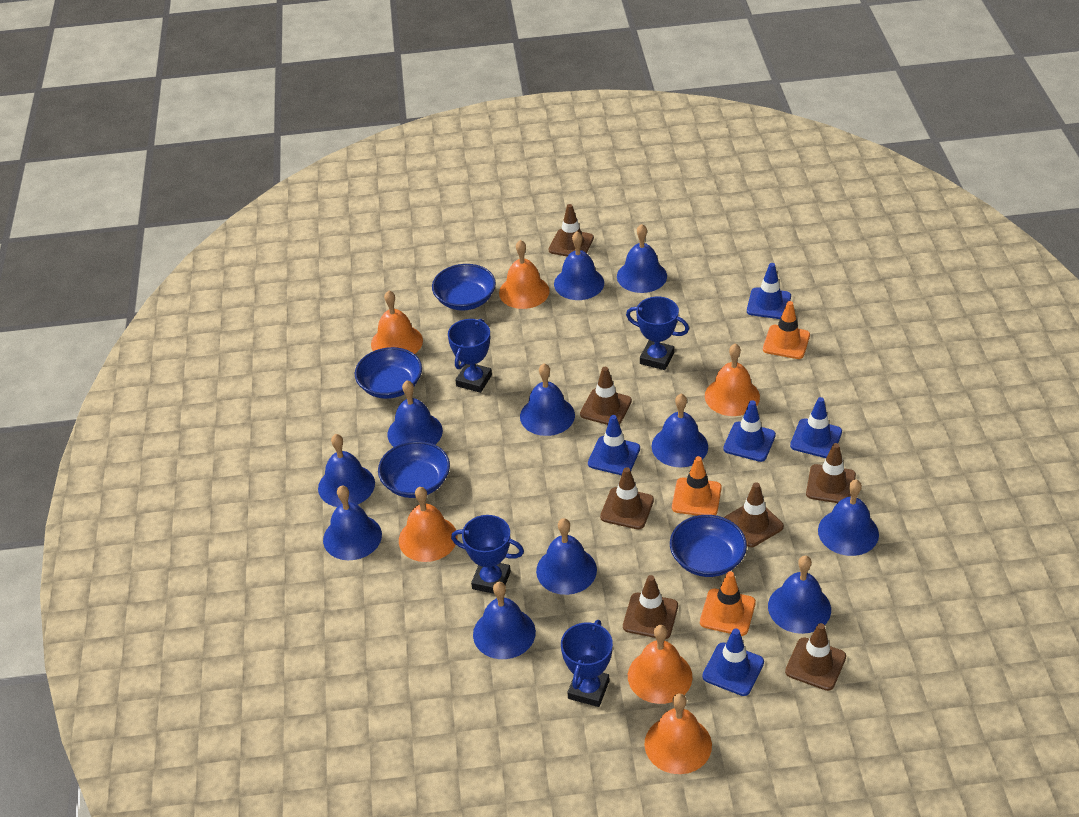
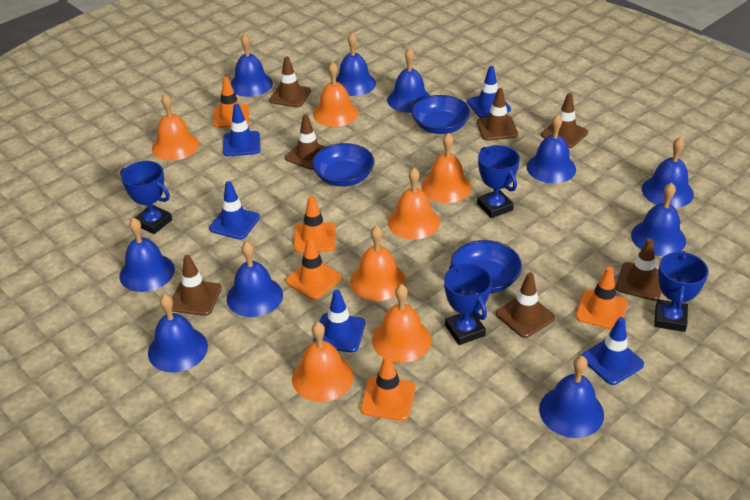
blue bell: [318,434,375,507] [323,485,382,560] [388,380,443,447] [473,582,536,659] [520,363,575,436] [536,518,597,595] [554,231,604,300] [617,224,667,293] [652,394,708,467] [768,556,831,634] [818,479,879,556] = 11 -> [119,218,175,292] [148,294,208,372] [227,241,283,317] [231,34,273,97] [336,33,376,96] [387,48,430,113] [526,114,576,183] [539,356,604,438] [631,182,686,256] [642,137,694,208] = 10
blue bowl: [355,347,422,399] [378,441,450,498] [432,264,496,311] [670,515,747,577] = 4 -> [312,143,374,187] [412,95,470,134] [451,240,522,293] = 3
orange bell: [371,290,423,354] [399,487,458,562] [499,240,550,309] [628,625,693,704] [644,693,712,774] [705,343,760,416] = 6 -> [152,94,199,161] [292,322,353,402] [313,62,358,127] [350,226,406,301] [372,284,431,363] [388,168,440,240] [421,133,472,203] = 7
orange traffic cone: [672,456,722,515] [700,571,756,636] [763,301,810,359] = 3 -> [213,77,249,128] [286,237,342,300] [294,196,336,253] [360,355,415,421] [576,267,628,330] = 5

